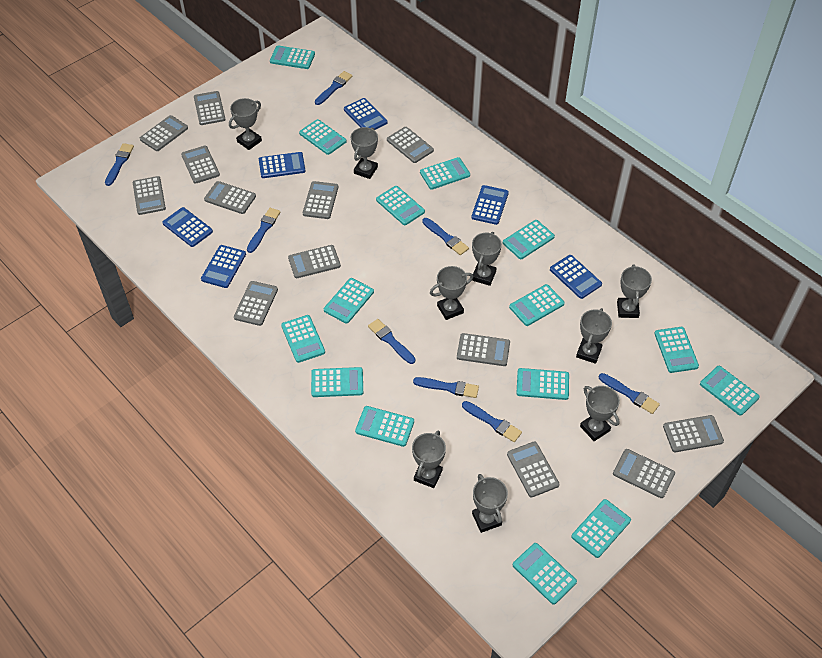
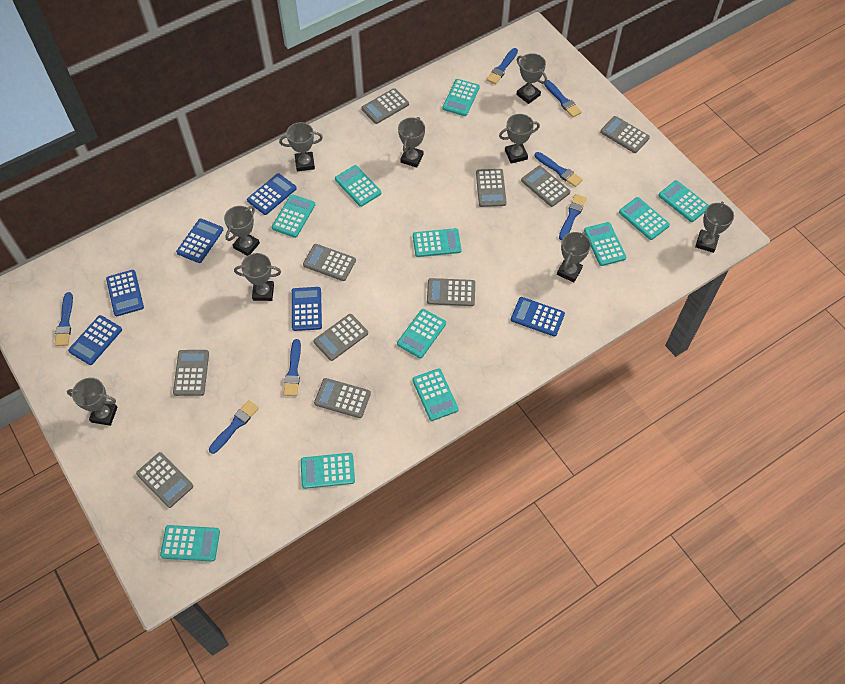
blue brush: [105,143,134,186] [247,208,280,253] [315,71,352,105] [368,319,415,364] [413,377,479,398] [422,218,469,255] [462,401,522,442] [599,373,660,414] = 8 -> [55,292,73,346] [209,400,259,454] [283,339,301,396] [486,48,518,84] [535,152,583,187] [544,80,582,117] [559,194,587,241] = 7
grey calculator: [133,176,166,215] [140,115,188,151] [181,146,220,184] [194,91,226,125] [204,181,256,214] [234,281,278,326] [288,245,341,278] [303,181,338,219] [387,127,434,163] [457,333,510,366] [507,441,559,498] [613,449,675,498] [663,415,724,452] = 13 -> [136,452,194,508] [173,350,209,396] [303,244,356,281] [313,314,368,361] [314,378,371,418] [361,88,409,124] [427,278,475,306] [476,169,507,207] [521,166,570,207] [600,116,650,153] = 10
turquoise calculator: [270,45,315,69] [281,315,325,363] [299,119,347,155] [311,367,363,397] [324,278,374,324] [355,406,414,447] [376,186,425,225] [420,157,470,190] [503,220,555,259] [509,284,565,326] [513,543,577,605] [516,368,569,400] [571,499,631,558] [654,327,699,373] [700,366,760,416] = 15 -> [160,525,220,561] [272,194,315,238] [301,453,355,489] [335,165,382,207] [397,309,446,358] [412,368,459,421] [413,228,462,257] [442,79,480,116] [584,222,626,266] [619,197,670,240] [658,180,709,222] = 11

